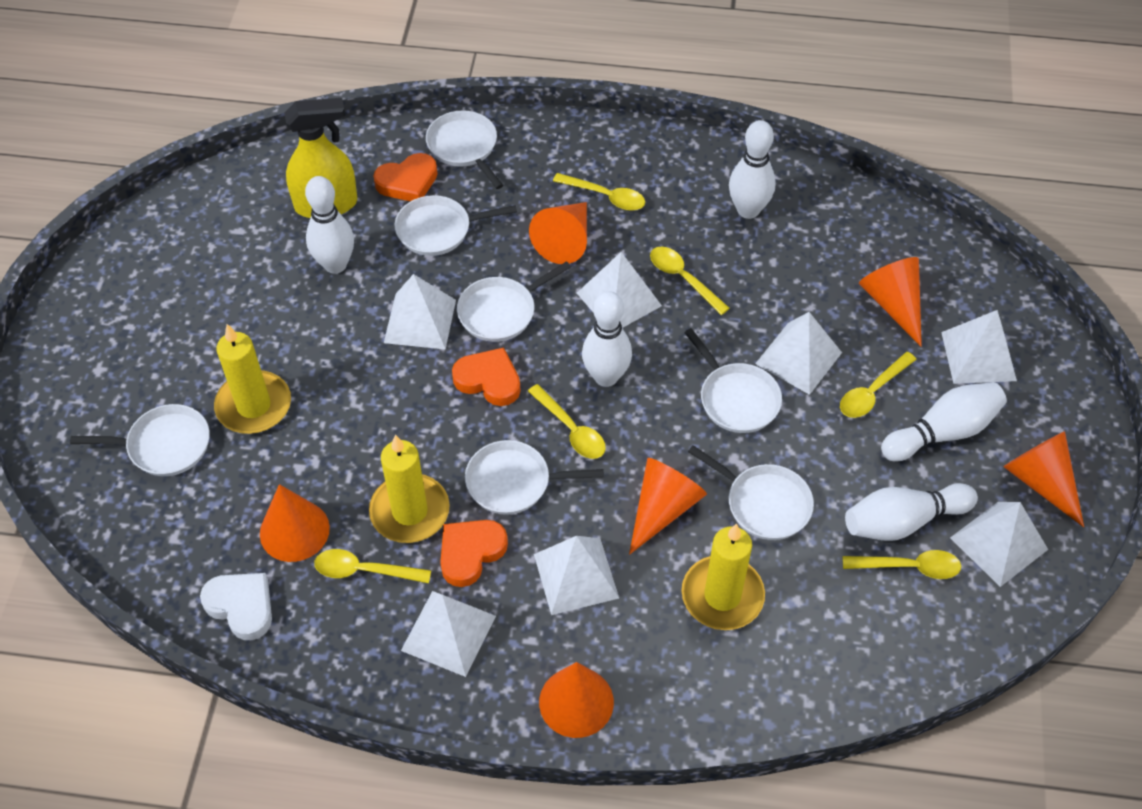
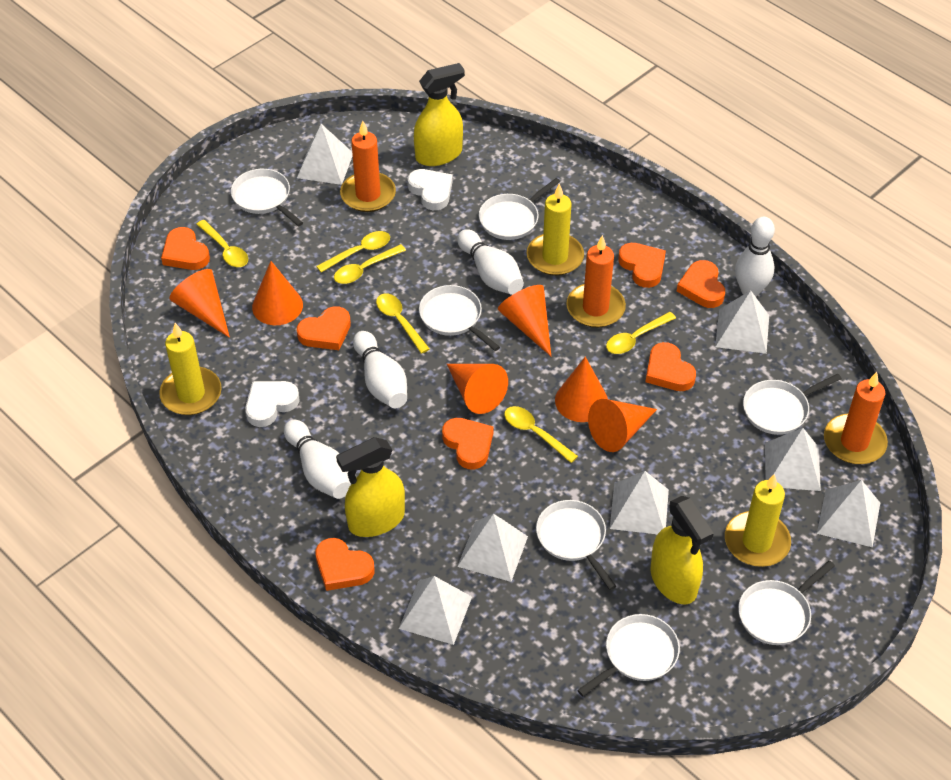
orange candle: none = 0 -> [340,121,396,212] [566,235,626,328] [824,372,888,464] = 3
orange heart: [373,153,438,201] [440,520,508,587] [452,348,521,406] = 3 -> [161,227,210,270] [297,306,351,350] [316,538,374,591] [442,418,494,469] [618,243,666,288] [646,342,696,391] [677,260,725,308] = 7
white bowling pin: [305,176,354,274] [582,291,632,387] [729,120,776,219] [845,483,978,541] [881,382,1007,461] = 5 -> [284,420,351,499] [353,331,407,408] [457,229,524,295] [735,217,775,297] = 4
white heart: [200,573,272,640] = 1 -> [245,381,300,427] [408,169,453,210] = 2
yellow spray bottle: [284,98,357,218] = 1 -> [336,437,405,537] [414,63,465,166] [651,496,714,604] = 3

